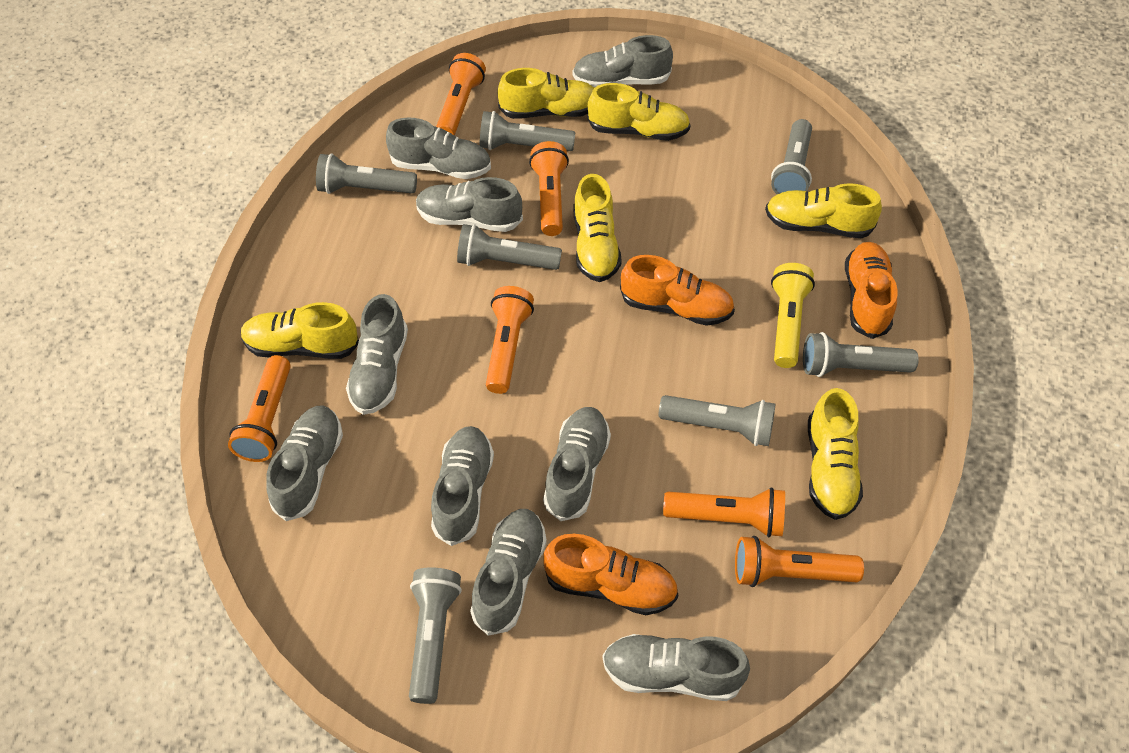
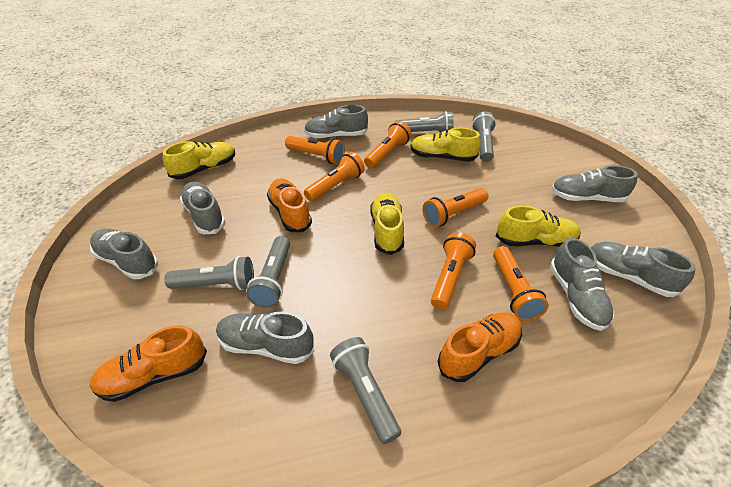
grey flashlight: [316,153,417,194] [409,567,462,704] [457,224,562,270] [479,111,575,151] [659,395,776,446] [771,119,812,194] [803,332,919,377] = 7 -> [165,256,254,290] [246,236,290,308] [330,337,401,444] [395,111,454,132] [472,111,496,162] = 5
grey shoe: [266,405,343,521] [346,294,408,415] [386,118,491,179] [416,177,523,232] [431,426,494,546] [470,509,547,636] [543,407,611,521] [572,35,673,88] [602,634,750,701] = 9 -> [90,228,158,279] [180,181,225,234] [216,312,314,364] [304,105,368,139] [550,238,614,331] [551,165,638,202] [591,242,696,297] = 7
yellow flashlight: [771,263,815,368] = 1 -> none = 0
yellow shoe: [241,302,359,359] [498,68,594,119] [573,174,622,282] [587,83,690,141] [765,183,882,238] [808,388,863,520] = 6 -> [163,141,235,179] [370,193,404,255] [410,128,481,162] [496,206,581,247] = 4

